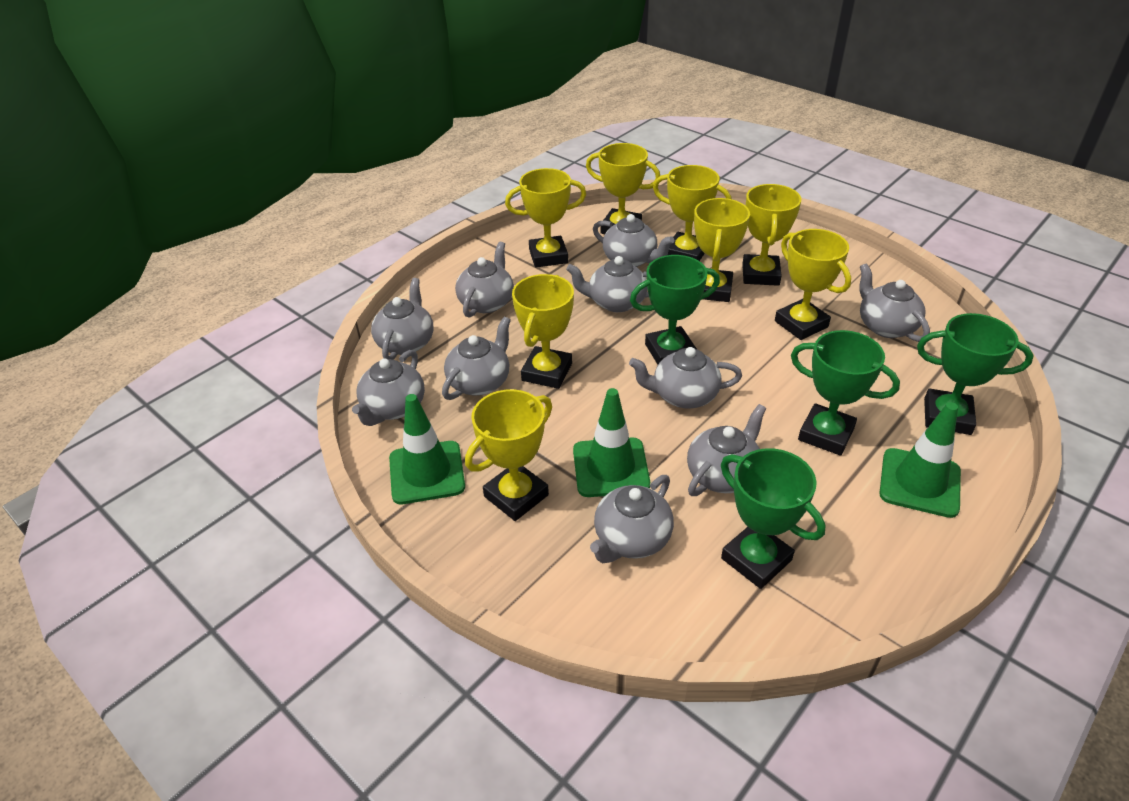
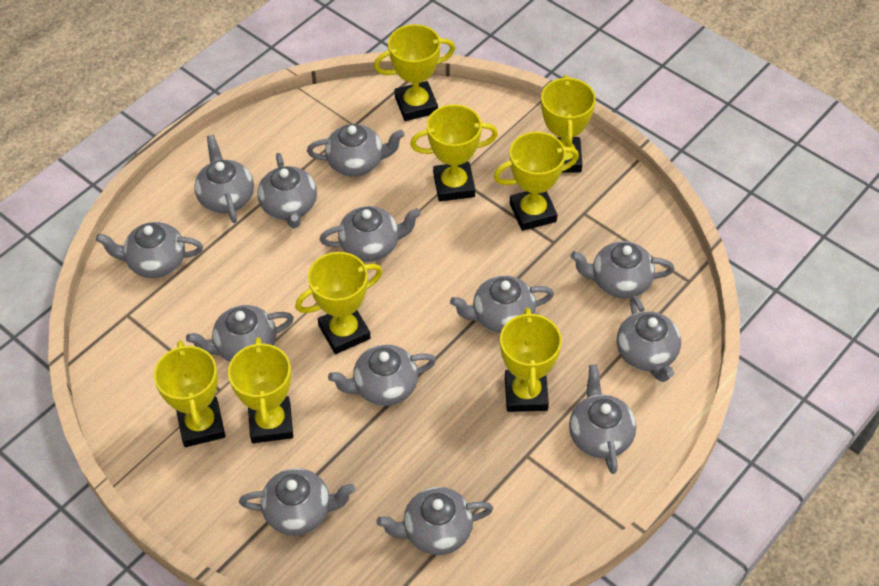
green traffic cone: [389,394,465,504] [573,388,650,497] [879,402,961,518] = 3 -> none = 0
green trophy: [630,255,720,364] [721,448,825,589] [791,330,900,456] [917,313,1034,435] = 4 -> none = 0
grey teapot: [352,350,425,426] [371,278,434,360] [442,317,511,400] [455,242,514,318] [566,256,649,312] [590,475,674,563] [593,214,674,267] [629,347,742,409] [687,404,766,496] [859,264,930,342] = 10 -> [96,222,203,278] [186,305,294,362] [194,135,254,223] [239,468,355,536] [257,153,317,228] [307,124,405,177] [320,206,421,262] [328,345,436,406] [376,487,493,555] [450,275,554,334] [569,364,636,474] [570,241,675,298] [617,296,681,382] = 13

